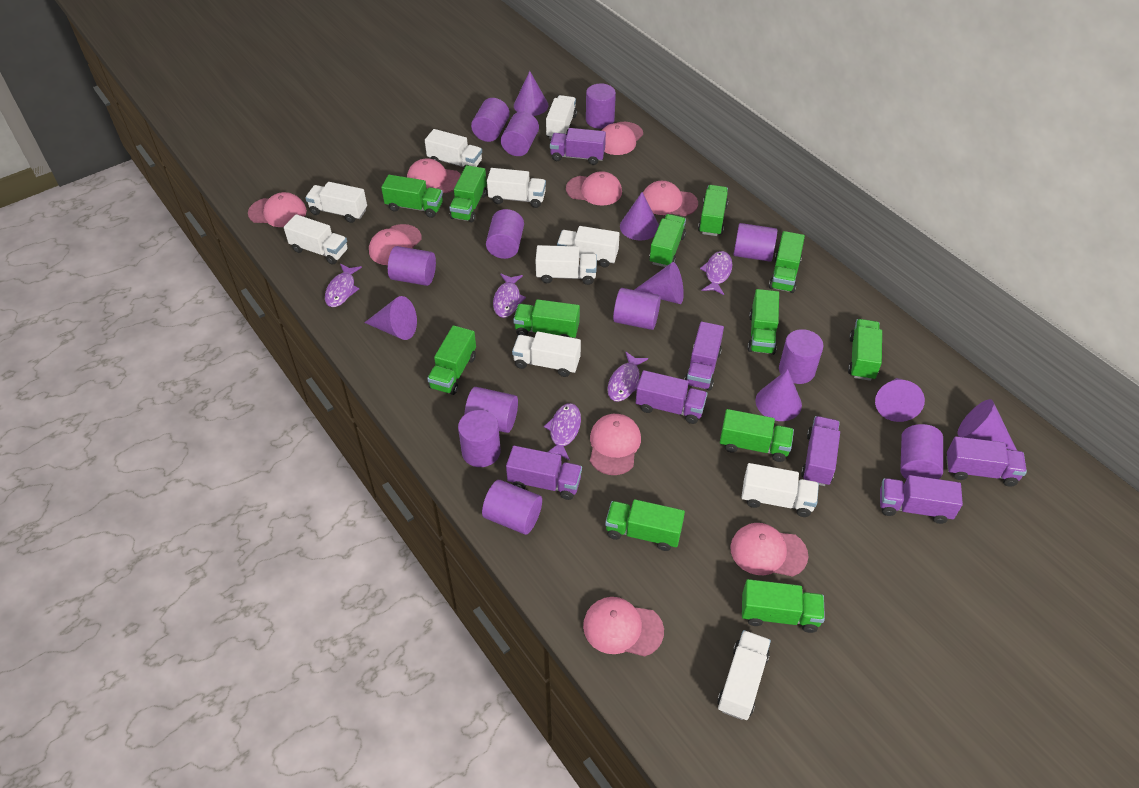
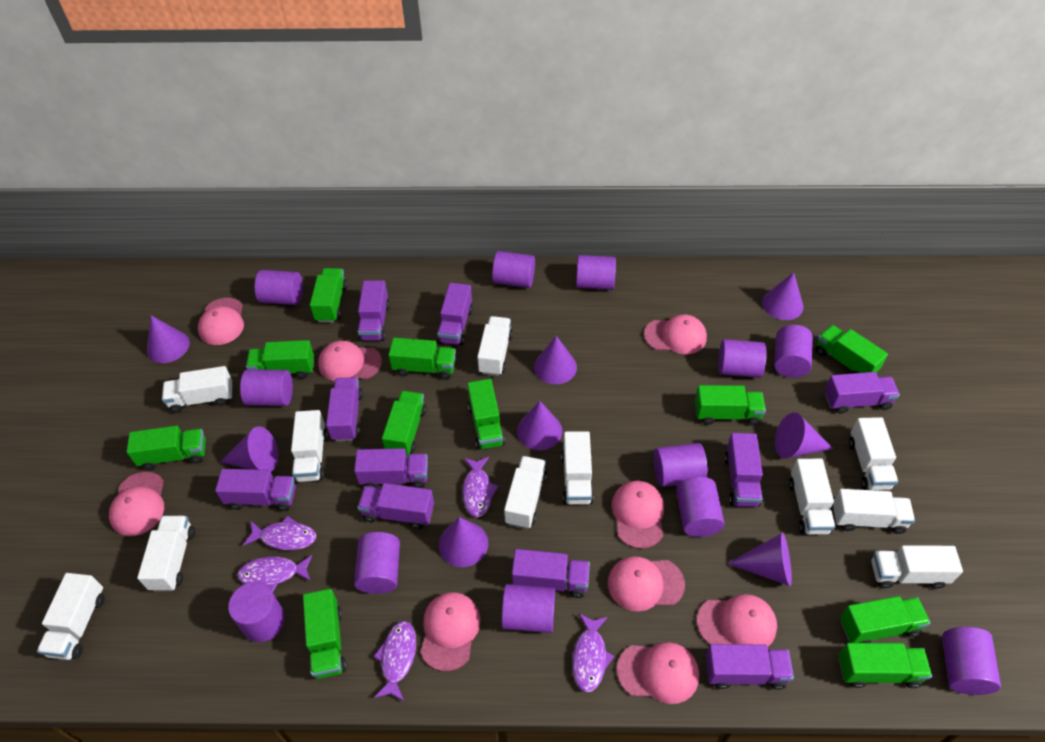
green truck: [381,175,443,218] [427,325,476,395] [449,165,487,222] [513,299,580,338] [605,499,685,551] [649,214,686,267] [698,185,728,236] [720,409,794,462] [742,579,825,633] [747,289,779,355] [769,231,805,293] [848,319,882,381] = 12 -> [127,426,206,470] [246,340,314,379] [303,589,347,679] [310,268,348,323] [382,391,427,456] [389,338,456,380] [467,379,505,450] [695,385,766,425] [816,325,888,374] [839,643,932,688] [840,596,930,643] = 11
purple cone: [364,296,417,340] [514,71,548,116] [620,192,659,240] [635,262,684,304] [755,369,802,421] [875,378,925,422] [958,399,1017,451] = 7 -> [147,315,190,363] [221,426,278,471] [439,517,488,567] [517,401,562,450] [534,336,577,384] [727,533,792,586] [762,272,804,320] [775,412,834,458] = 8
purple truck: [506,446,582,500] [550,128,606,165] [636,370,707,424] [684,322,724,391] [801,416,840,486] [880,475,963,524] [946,436,1027,487] = 7 -> [215,469,296,511] [326,377,363,441] [354,448,428,488] [357,483,434,529] [358,280,390,341] [437,283,473,346] [512,549,590,598] [705,644,794,690] [724,433,763,507] [825,372,900,414] = 10
white truck: [284,214,348,265] [305,182,367,223] [425,129,482,169] [487,168,546,208] [512,331,581,377] [535,245,597,285] [546,95,577,139] [557,226,620,268] [717,630,771,720] [741,463,819,517] = 10 -> [37,573,105,660] [137,516,195,591] [162,366,233,413] [291,410,328,482] [477,316,513,376] [504,456,547,529] [561,431,594,505] [789,459,835,535] [833,489,915,534] [849,417,898,490] [871,545,963,589] = 11

